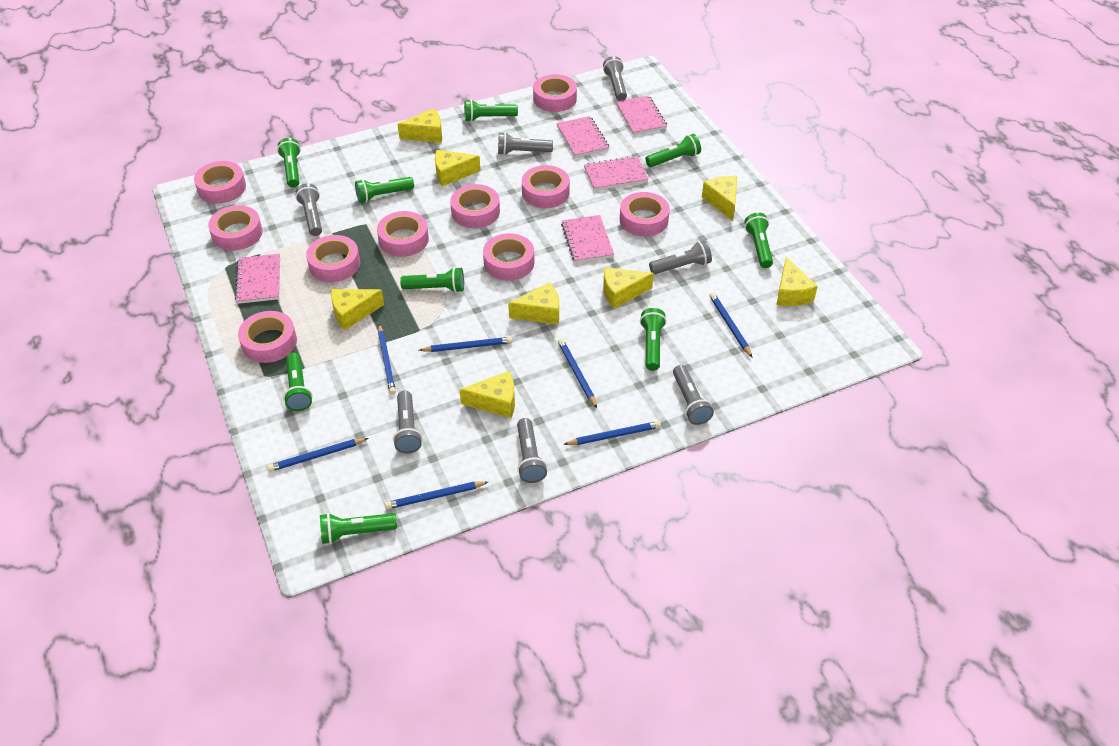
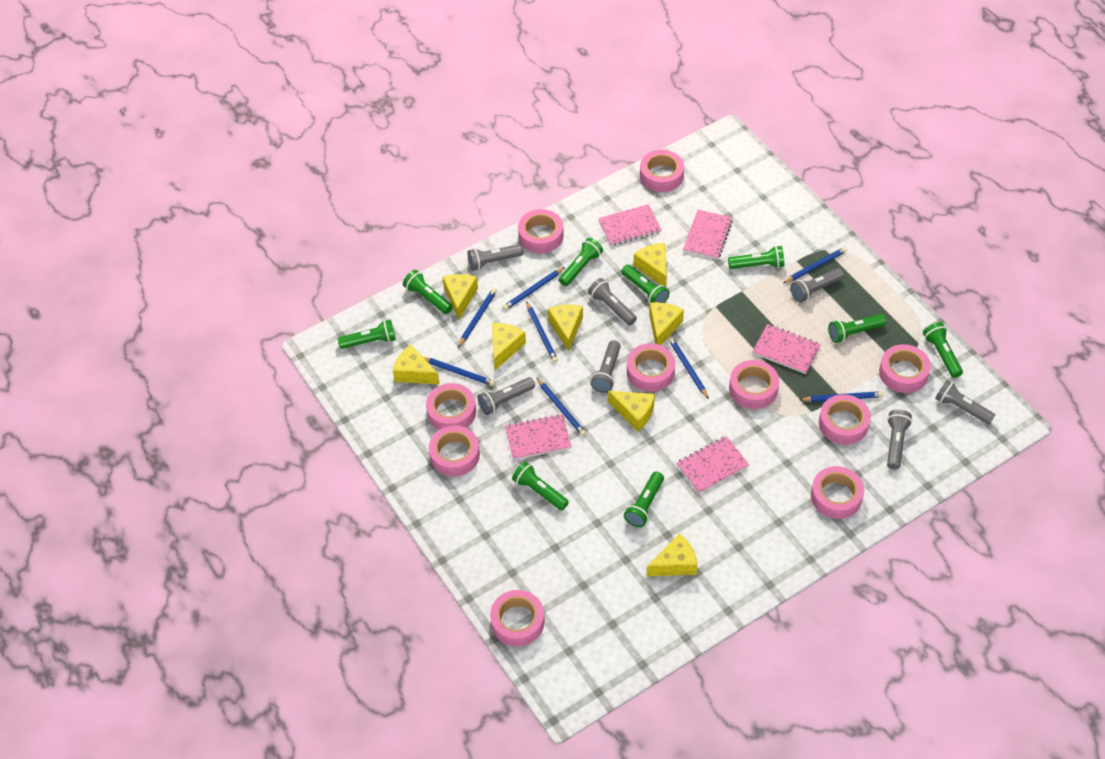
blue pencil: [267,438,368,472] [378,324,396,394] [385,481,488,509] [419,337,512,352] [558,339,597,408] [563,421,661,445] [709,293,752,357] = 7 -> [423,357,495,386] [458,288,497,347] [503,267,565,310] [526,301,558,363] [537,378,586,436] [668,337,709,399] [783,247,847,283] [800,391,884,402] = 8

